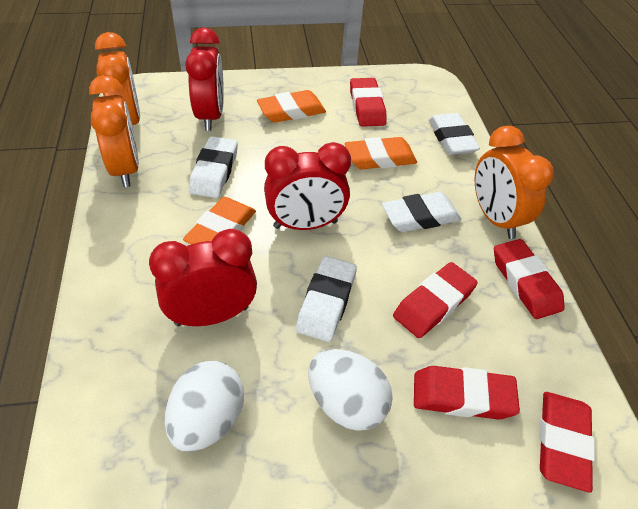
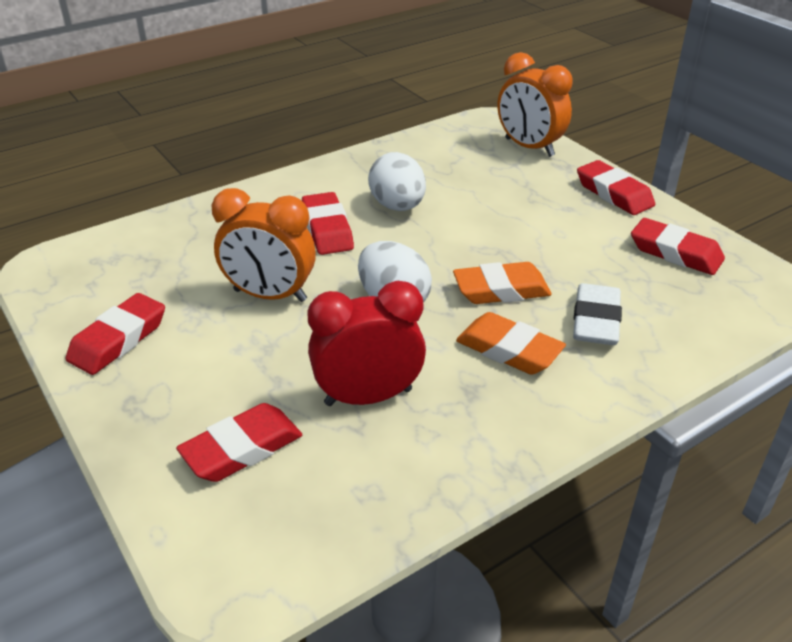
orange clock: [89,75,139,187] [95,32,140,125] [475,126,554,239] = 3 -> [212,188,316,302] [498,52,573,157] = 2
orange eraser: [183,197,256,244] [257,90,326,123] [345,137,417,169] = 3 -> [453,262,552,304] [456,312,566,375] = 2
red clock: [149,229,257,326] [185,27,224,131] [264,142,351,230] = 3 -> [308,281,426,406] = 1
white eraser: [189,136,238,198] [296,256,357,342] [382,192,461,232] [429,113,480,155] = 4 -> [573,283,622,345] = 1

